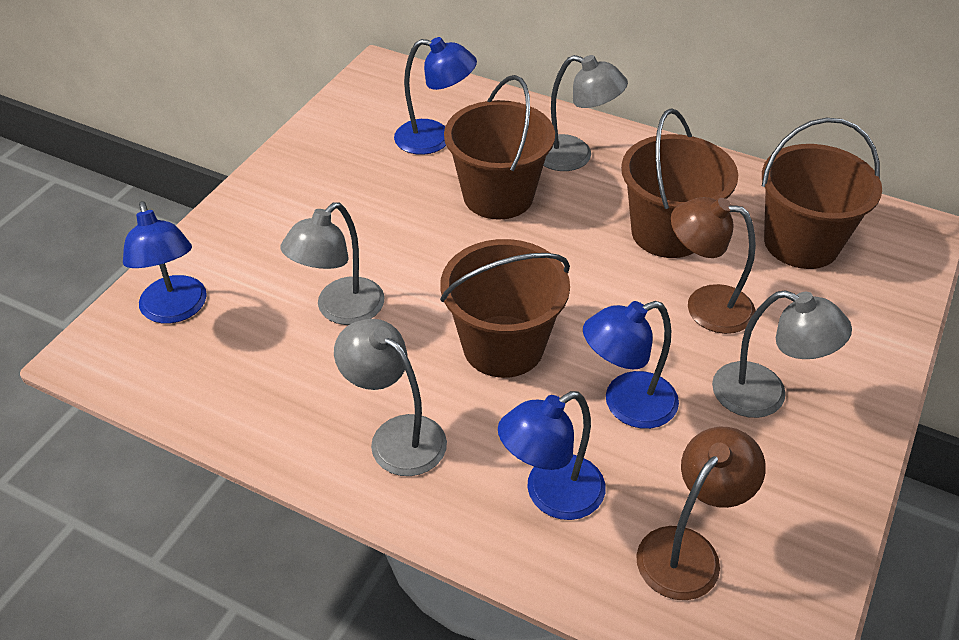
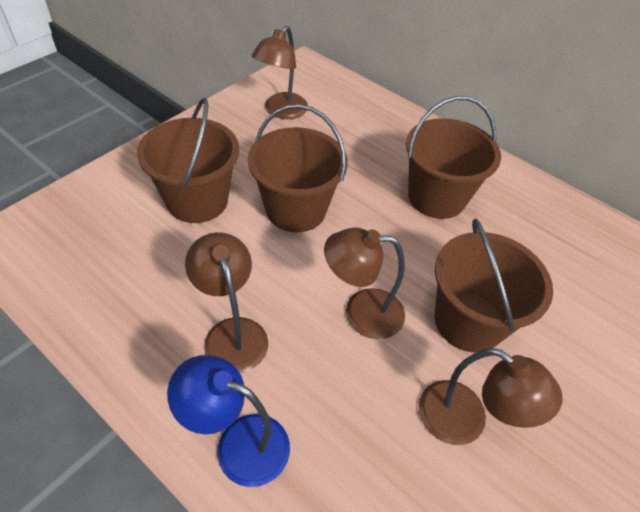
blue lamp: [123,201,207,324] [394,37,477,155] [498,391,605,520] [583,301,679,429] = 4 -> [167,355,290,487] = 1
brown lamp: [636,427,766,600] [671,197,756,334] = 2 -> [185,232,268,373] [252,25,308,119] [324,228,405,339] [419,348,562,445] = 4
grey lamp: [280,202,385,325] [334,319,447,476] [543,55,628,171] [712,290,852,418] = 4 -> none = 0

